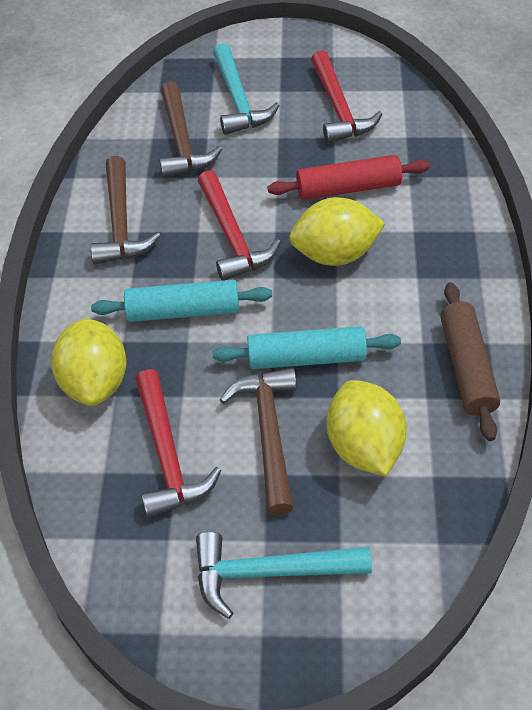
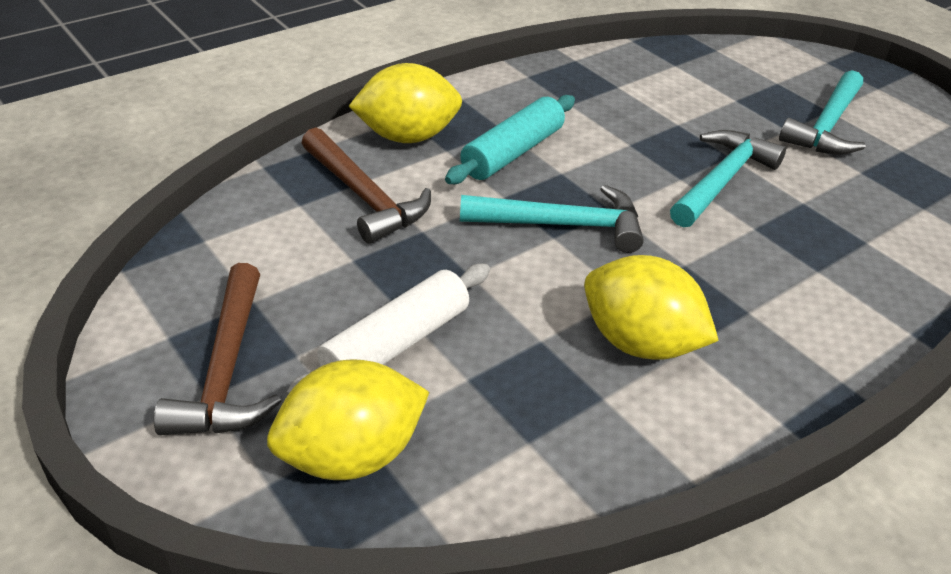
brown hammer: [90,156,160,264] [159,81,222,178] [220,367,297,516] = 3 -> [154,263,281,435] [302,127,431,244] = 2
brown rolling pin: [440,282,500,441] = 1 -> none = 0
red hammer: [135,369,221,518] [198,170,281,281] [311,50,382,143] = 3 -> none = 0
red rolling pin: [267,155,430,200] = 1 -> none = 0
turquoise hammer: [196,532,372,619] [213,44,280,135] = 2 -> [460,185,644,253] [670,130,786,228] [779,70,866,155] = 3
turquoise rolling pin: [91,280,272,322] [213,326,401,369] = 2 -> [445,95,575,184] = 1
white rolling pin: none = 0 -> [286,264,490,396] = 1

